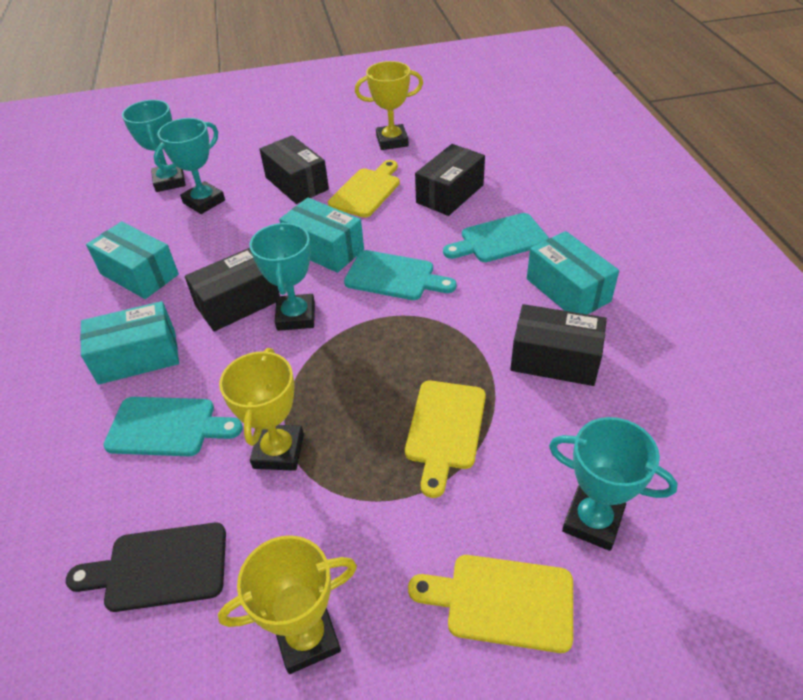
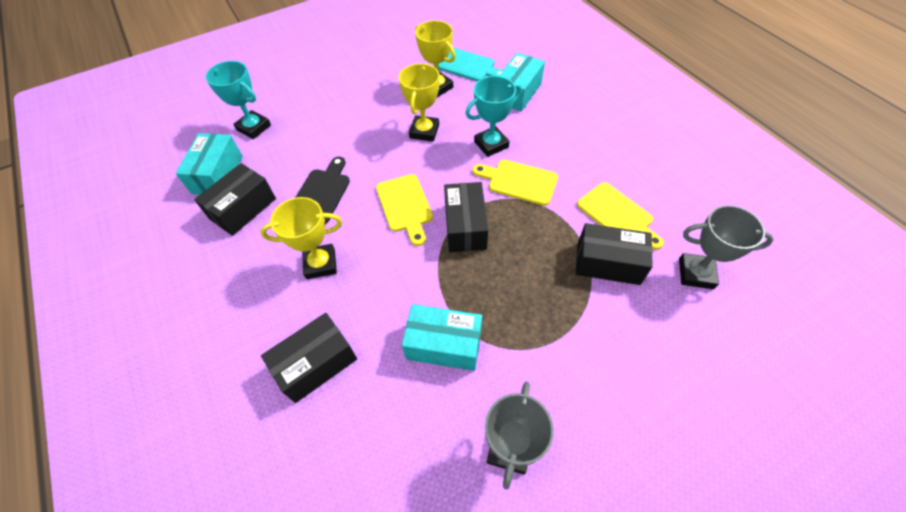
grey trophy: none = 0 -> [485,381,554,490] [679,205,774,289] = 2
turquoise box: [80,301,179,385] [86,221,179,299] [279,198,364,273] [527,231,619,314] = 4 -> [176,133,243,195] [402,304,482,371] [499,53,545,112] = 3
turquoise cutting board: [103,397,243,456] [344,250,457,300] [443,213,549,262] = 3 -> [439,48,503,82] = 1
turquoise trophy: [122,100,186,192] [154,118,225,214] [250,222,315,331] [549,417,678,551] = 4 -> [205,61,271,139] [466,76,522,157] = 2

